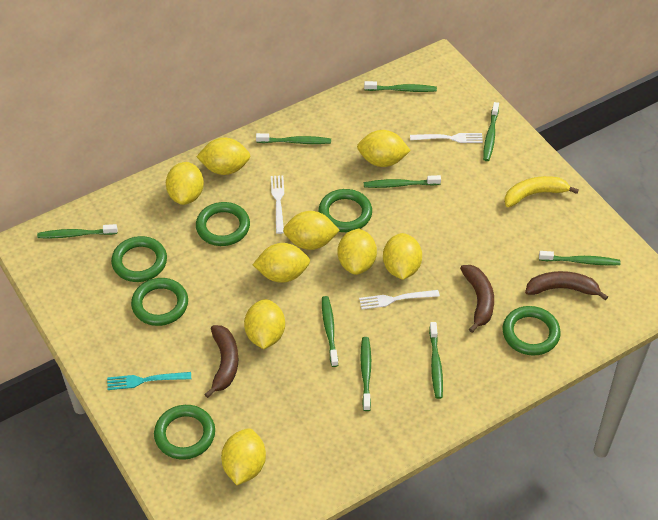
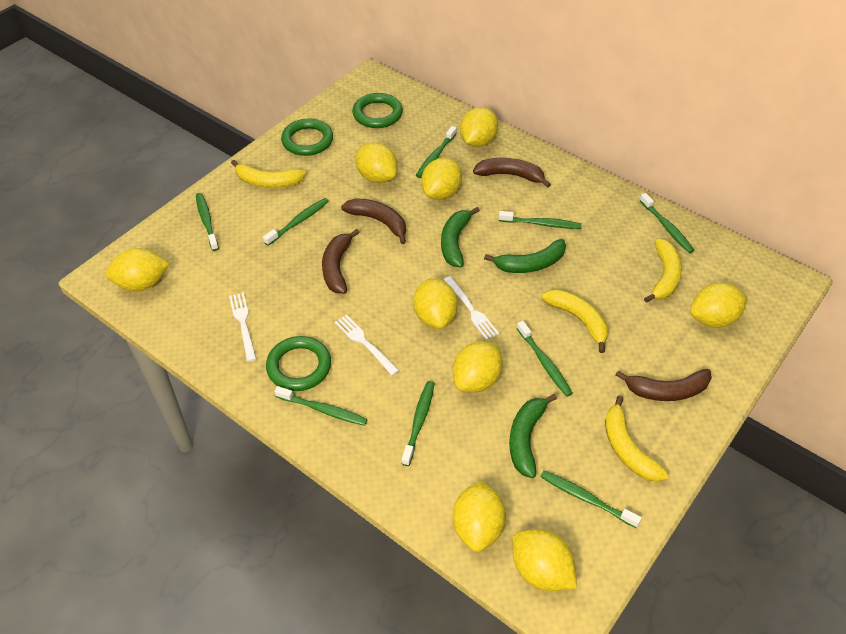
brown banana: [204,325,238,398] [460,265,494,333] [525,271,608,300] = 3 -> [322,229,360,294] [341,198,406,244] [473,158,551,188] [616,369,712,401] = 4
green banana: none = 0 -> [441,207,480,268] [484,239,566,273] [509,394,557,478] = 3
green ring: [111,236,167,282] [131,278,188,326] [154,405,215,460] [196,202,250,246] [318,189,372,232] [502,306,561,356] = 6 -> [266,336,331,391] [281,118,333,156] [352,93,403,128] = 3
turquoise fork: [107,372,191,390] = 1 -> none = 0
yellow banana: [504,176,579,207] = 1 -> [231,160,306,188] [541,289,608,353] [605,396,669,482] [644,239,682,303] = 4

